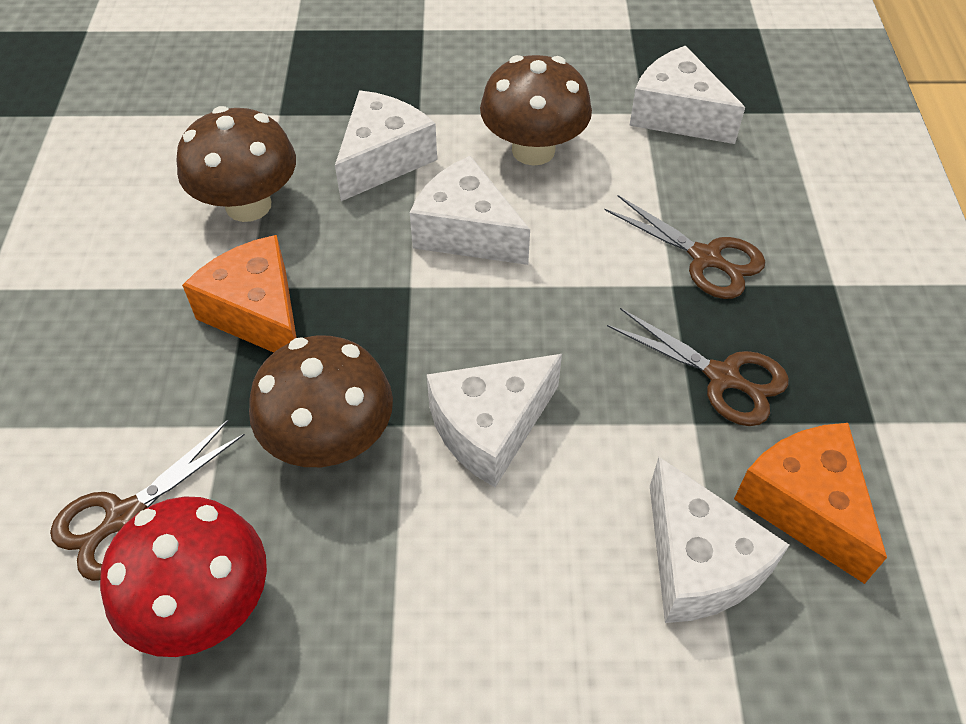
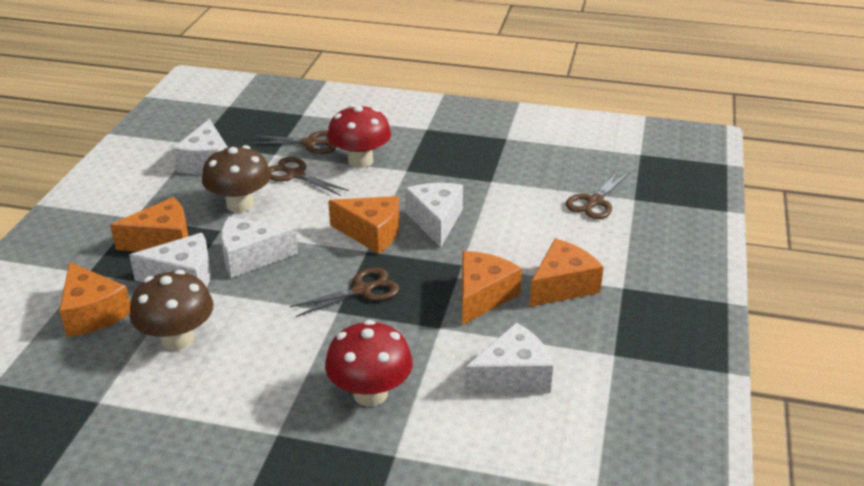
brown mushroom: [176,106,296,222] [249,336,393,467] [480,55,592,166] = 3 -> [129,270,213,351] [202,145,271,212] = 2
brown scissors: [50,420,245,581] [604,195,765,299] [607,308,789,426] = 3 -> [249,131,336,154] [269,157,349,196] [290,267,400,317] [565,169,630,219] = 4
orange cheese: [182,235,297,353] [734,423,887,584] = 2 -> [59,262,130,337] [110,197,188,252] [328,196,399,254] [462,251,522,325] [529,239,604,307] = 5
red mushroom: [100,497,267,657] = 1 -> [325,320,413,406] [327,105,391,168] = 2

